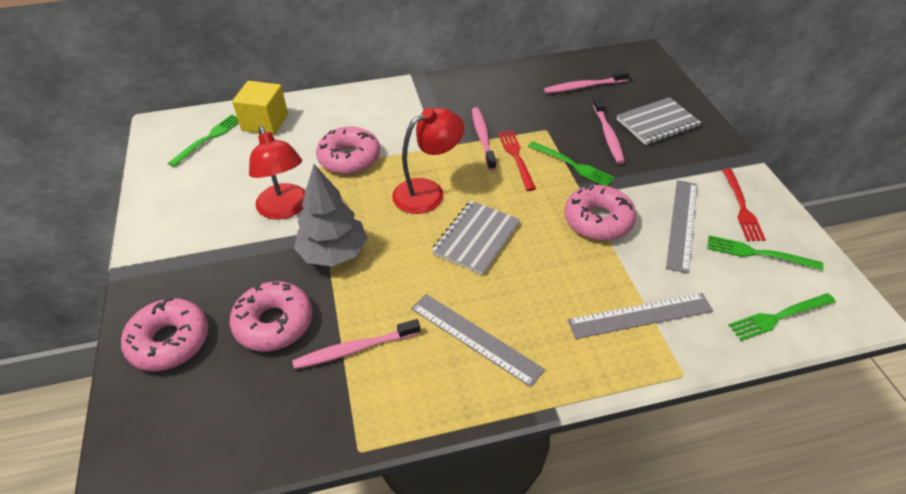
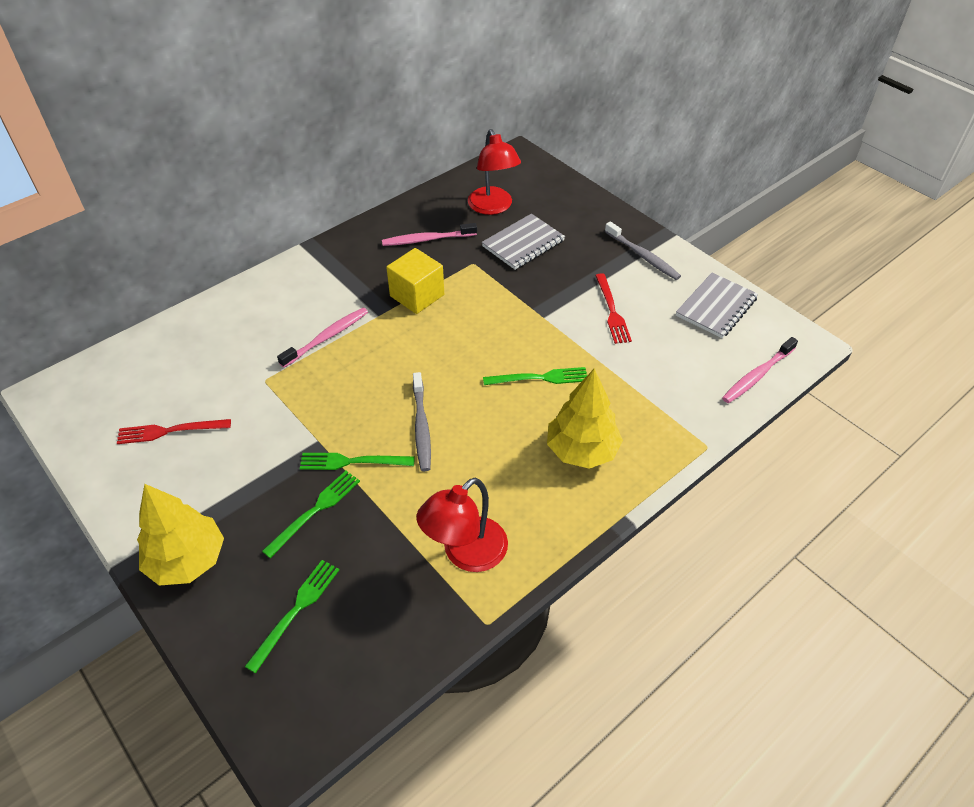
grey ruler: [411,294,545,387] [568,293,713,339] [666,180,697,274] = 3 -> none = 0
grey toothbrush: none = 0 -> [413,372,431,471] [605,221,681,280] = 2
grey tree: [294,164,367,266] = 1 -> none = 0
pink donut: [121,298,209,371] [230,281,313,351] [316,127,380,174] [564,185,636,241] = 4 -> none = 0
pink toothbrush: [292,319,420,369] [472,107,496,170] [544,70,629,94] [593,97,625,164] = 4 -> [277,308,368,368] [382,223,477,246] [722,337,798,403] = 3
yellow tree: none = 0 -> [137,484,224,586] [547,368,623,469] = 2

